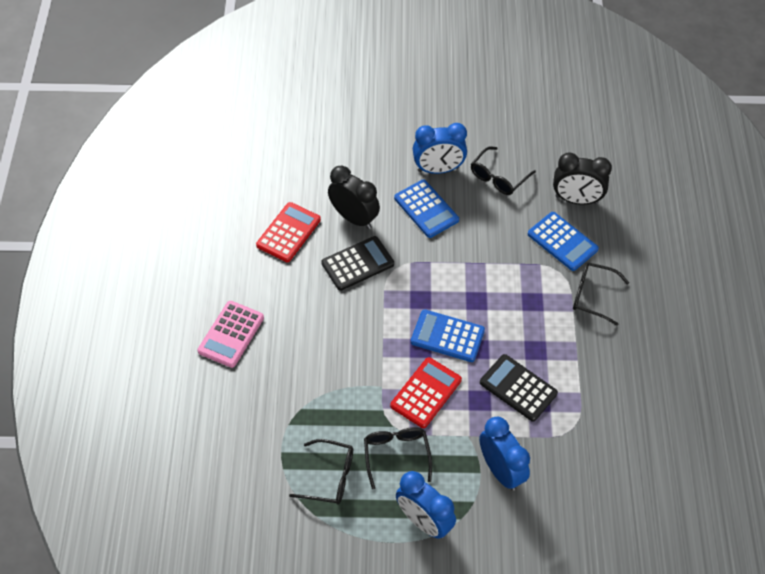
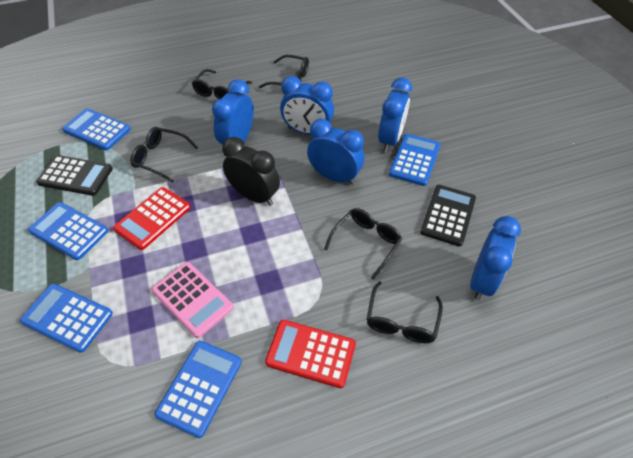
black clock: [328,166,380,229] [553,153,612,205] = 2 -> [222,137,280,206] = 1
black glasses: [289,439,353,505] [364,427,432,489] [471,146,536,195] [573,262,629,326] = 4 -> [131,127,198,182] [192,69,252,99] [259,55,309,88] [324,208,402,279] [367,281,443,343] = 5
blue calculator: [394,180,459,238] [411,309,485,362] [528,212,599,271] = 3 -> [20,284,113,353] [28,202,108,260] [62,108,131,150] [154,341,242,438] [389,134,441,186] = 5
blue clock: [396,471,456,539] [413,123,467,174] [479,417,530,491] = 3 -> [212,79,254,145] [280,76,334,135] [307,119,364,185] [378,78,412,152] [470,216,521,301] = 5

